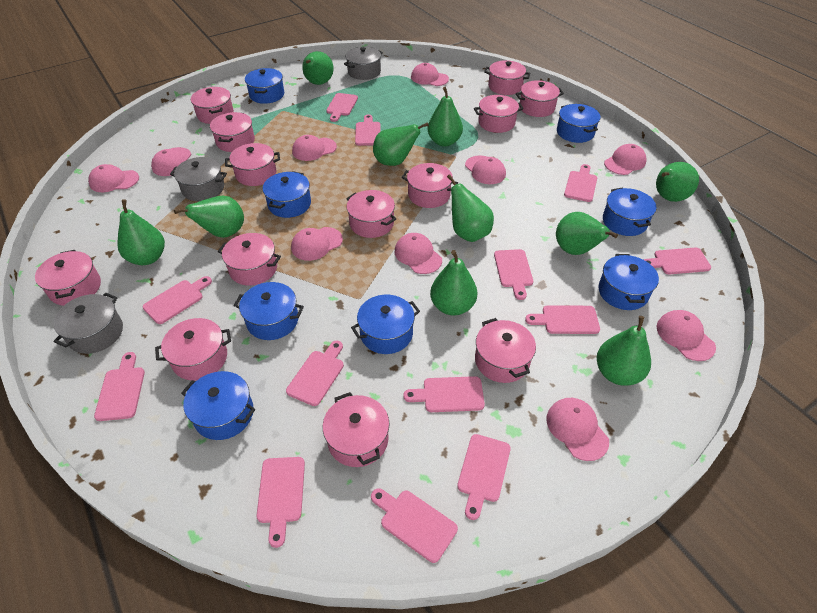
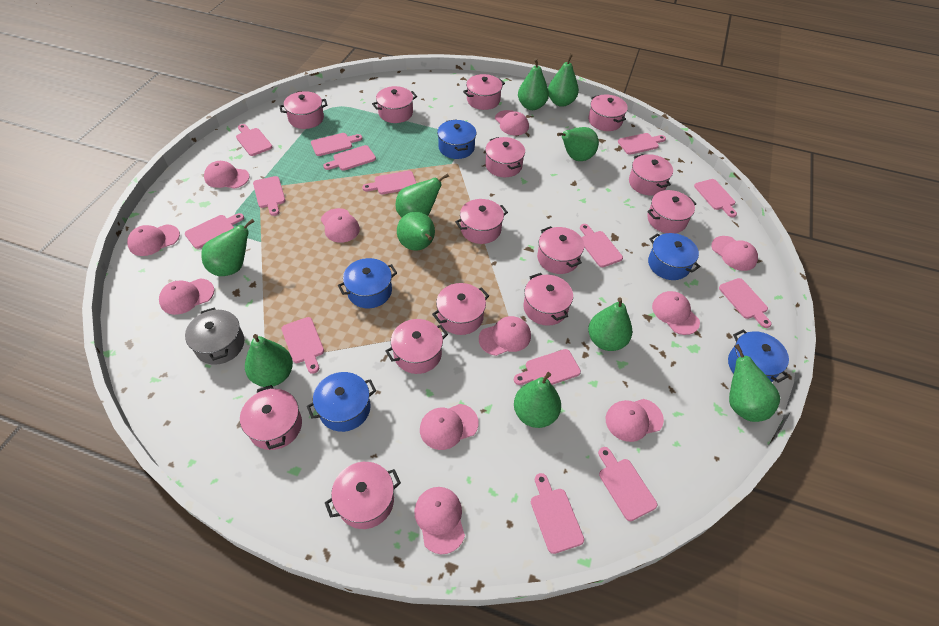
blue pot: [181,371,255,440] [234,282,304,340] [245,68,284,104] [263,171,311,218] [351,295,420,354] [557,104,601,143] [598,254,659,310] [603,188,656,236] = 8 -> [307,372,376,432] [338,258,397,308] [437,119,476,159] [648,233,700,280] [728,329,789,383] = 5
grey pot: [53,293,123,354] [170,157,227,201] [344,47,383,80] = 3 -> [185,308,244,365] = 1
pink cap: [88,164,139,192] [151,147,192,176] [291,227,343,261] [292,135,337,161] [395,233,442,274] [411,63,449,86] [465,155,506,184] [546,398,609,461] [604,144,647,175] [657,310,716,361] = 10 -> [127,224,180,256] [159,278,215,315] [204,161,249,189] [321,208,360,243] [414,487,465,554] [420,404,478,450] [479,316,531,356] [495,110,529,136] [606,399,664,442] [652,291,700,335] [711,236,758,271] = 11
pink cutting board: [94,352,145,421] [142,276,212,324] [257,457,305,548] [286,341,344,406] [326,93,358,122] [355,114,381,146] [371,488,458,563] [403,376,485,412] [457,434,511,520] [494,249,533,300] [525,306,600,334] [564,164,597,202] [644,248,711,274] = 13 -> [185,213,244,249] [236,124,272,156] [253,176,285,216] [281,317,324,374] [311,133,362,156] [323,145,376,171] [362,171,416,194] [514,349,581,385] [531,473,584,554] [580,224,623,267] [598,447,657,521] [618,133,666,155] [694,179,737,217] [719,278,771,328] = 14
pink pot: [35,250,101,306] [155,318,231,380] [191,87,234,124] [210,112,255,152] [218,233,281,286] [225,143,280,186] [323,392,390,467] [346,190,396,238] [402,163,458,208] [474,95,524,133] [475,318,536,383] [484,60,530,95] [516,80,564,117] = 13 -> [240,385,302,450] [280,91,327,129] [325,462,401,529] [372,86,417,123] [386,319,448,374] [432,283,489,335] [455,199,508,244] [463,74,505,110] [485,137,525,177] [524,273,573,326] [537,226,584,274] [588,95,628,131] [629,154,673,196] [647,190,697,233] = 14

